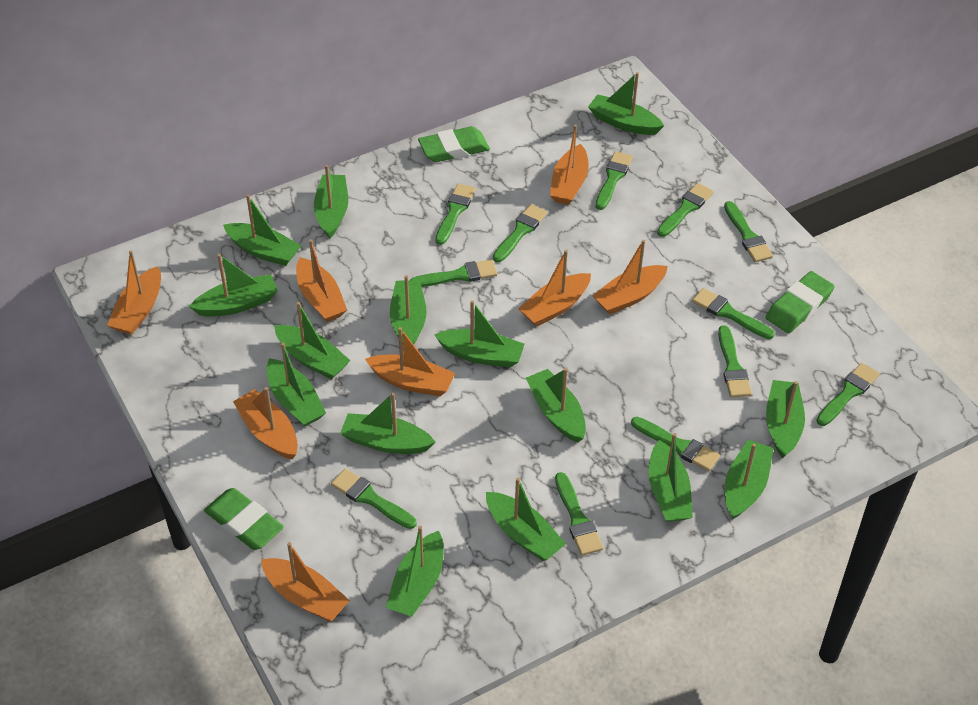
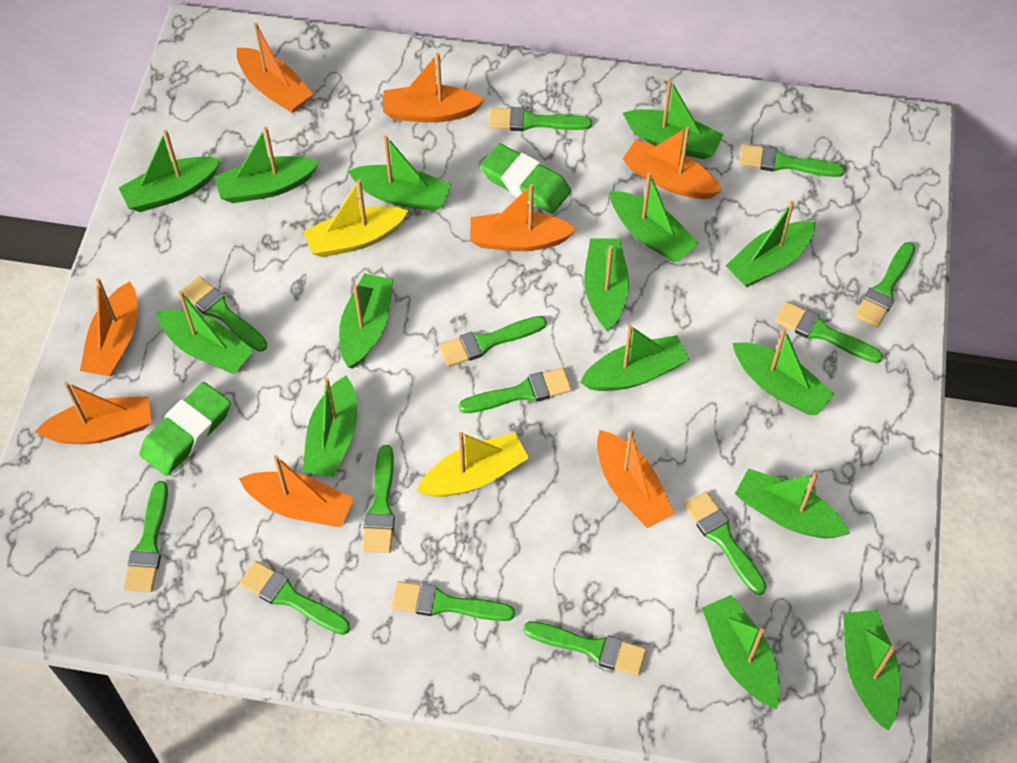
green brush: [331,469,416,529] [411,260,497,287] [435,183,476,245] [493,204,547,263] [555,472,603,555] [596,151,633,210] [631,417,720,471] [657,183,714,237] [692,288,775,339] [718,325,752,397] [724,201,773,262] [816,363,880,426] = 12 -> [124,481,168,592] [182,276,267,352] [239,561,350,635] [362,445,395,553] [392,581,515,621] [439,316,547,367] [459,368,572,413] [489,107,592,131] [523,621,647,676] [684,491,767,595] [739,144,845,177] [775,301,883,363] [855,242,915,328] = 13
green eraser: [204,488,284,550] [418,126,490,162] [766,271,835,333] = 3 -> [139,382,231,476] [480,143,571,214] = 2
yellow boat: none = 0 -> [303,179,409,257] [417,432,529,497] = 2

